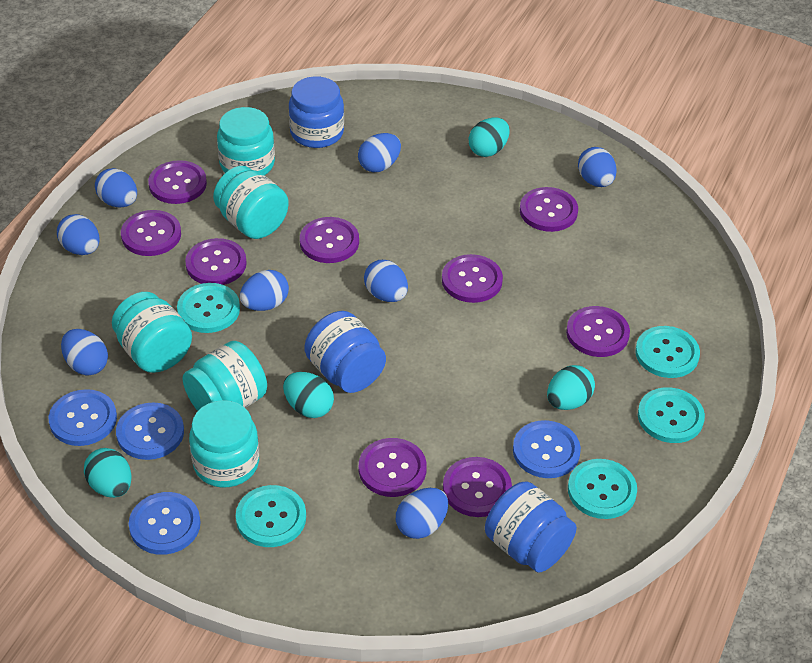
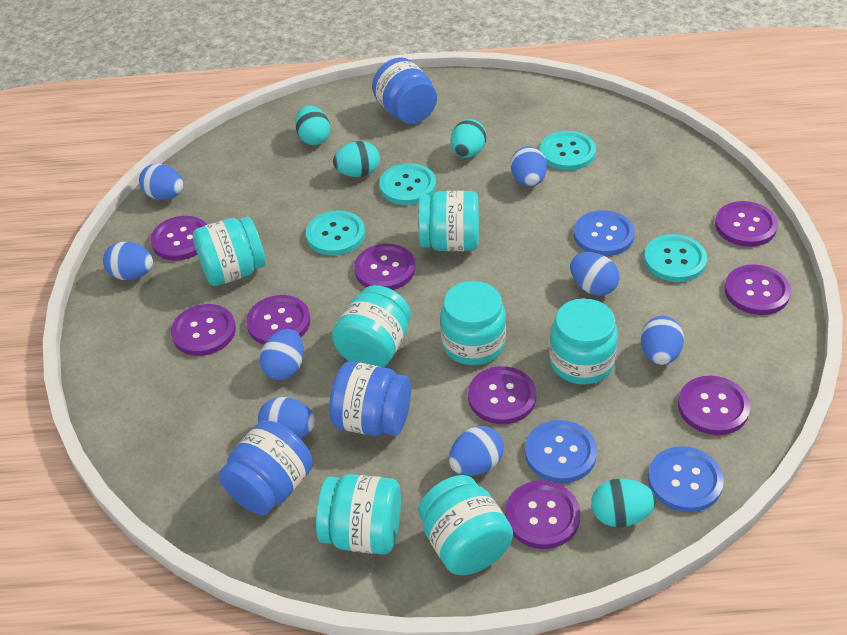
blue button: [49,389,117,446] [116,402,184,460] [129,492,200,555] [513,420,581,478] = 4 -> [525,420,597,483] [574,210,635,256] [648,446,724,512] = 3
turquoise button: [177,283,240,333] [236,485,306,547] [568,459,637,519] [635,326,700,378] [638,387,705,443] = 5 -> [306,210,365,256] [379,163,436,205] [540,131,596,171] [644,234,707,282] = 4
turquoise jar: [112,292,192,373] [183,341,267,411] [189,400,259,488] [213,166,289,239] [217,107,275,175] = 5 -> [193,216,266,286] [316,474,401,555] [332,285,411,367] [418,191,479,251] [418,475,513,575] [440,281,506,365] [549,298,618,385] = 7

